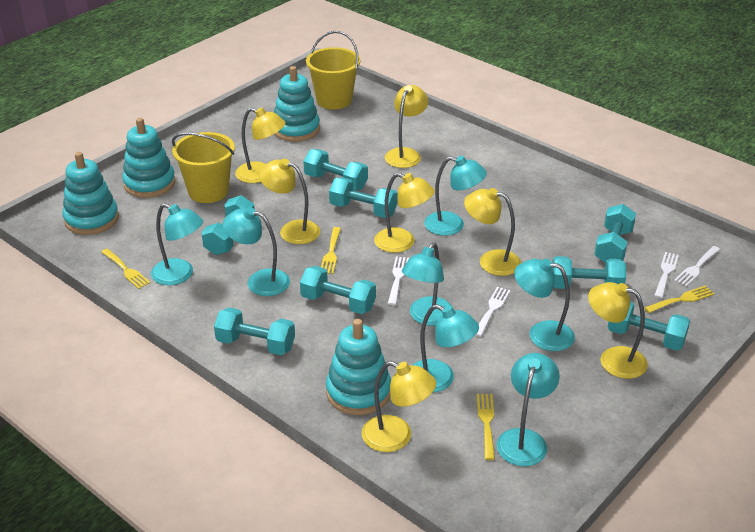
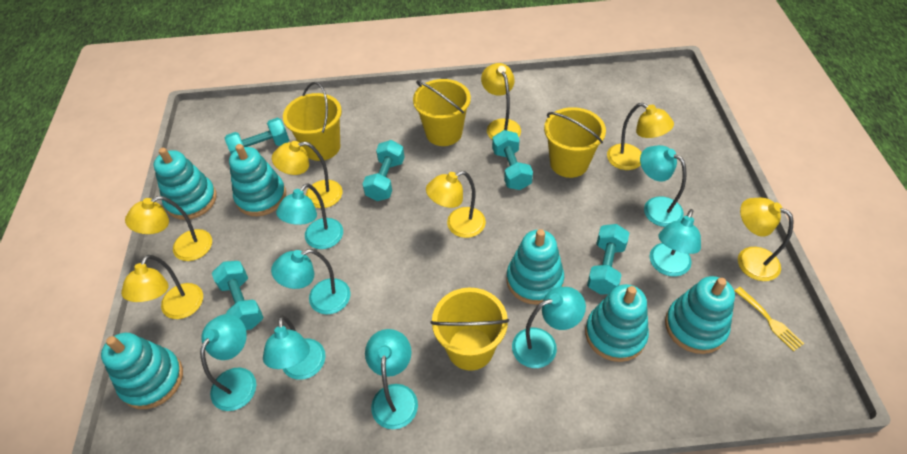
turquoise dumbbell: [201,195,255,255] [214,307,295,355] [300,266,376,314] [303,149,368,190] [329,177,397,218] [552,256,626,289] [594,204,636,263] [608,301,690,351] = 8 -> [212,261,263,330] [225,118,289,154] [362,140,405,201] [492,130,533,190] [587,224,629,295] = 5
turquoise lamp: [151,203,203,285] [223,207,290,296] [402,242,452,326] [412,304,479,393] [424,156,487,236] [497,353,560,466] [514,258,575,351] = 7 -> [200,314,256,411] [263,316,326,380] [271,249,351,314] [276,183,343,249] [365,329,418,429] [512,287,586,368] [640,145,687,227] [650,209,701,277] = 8
turquoise stacking toy: [62,152,119,235] [122,118,176,198] [274,66,320,142] [326,319,391,415] = 4 -> [101,333,183,409] [153,148,217,220] [229,144,286,217] [506,229,564,305] [585,284,649,362] [665,276,735,354] = 6
white fork: [388,256,409,305] [475,287,510,337] [654,252,679,299] [674,246,720,287] = 4 -> none = 0
yellow bucket: [172,132,235,203] [306,31,360,110] = 2 -> [283,82,342,161] [413,79,471,146] [430,288,509,371] [544,107,606,178] = 4
yellow fork: [101,248,150,289] [321,227,341,274] [477,394,495,460] [644,286,714,313] = 4 -> [734,287,804,352] = 1

